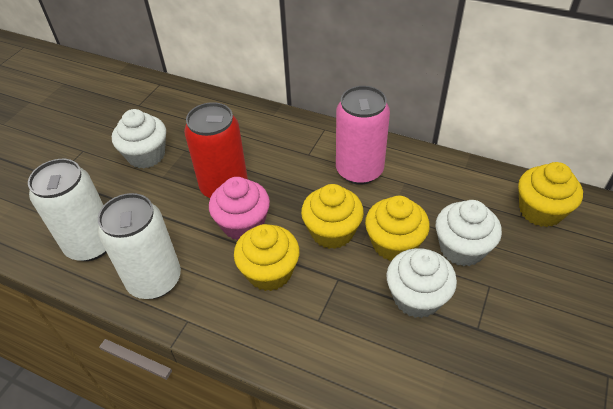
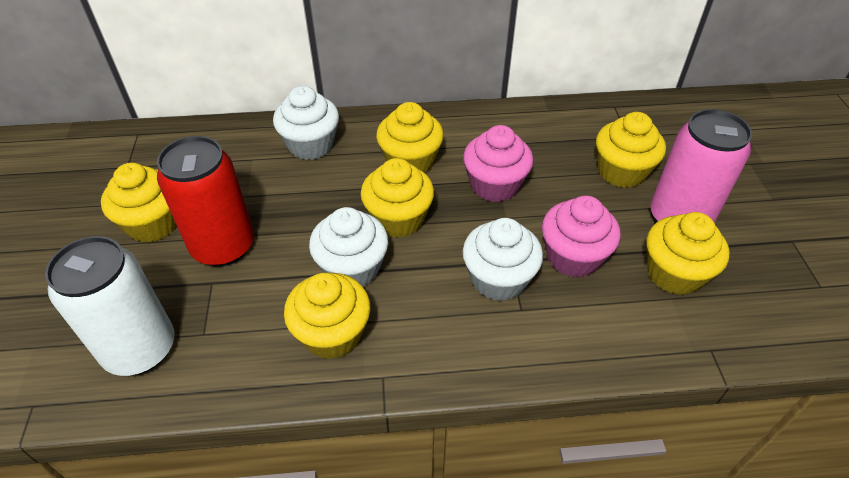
pink cupcake: [209,177,270,240] = 1 -> [463,125,533,202] [542,196,621,278] = 2
white can: [28,159,107,261] [98,193,181,299] = 2 -> [45,236,175,376] = 1
yellow cupcake: [234,224,300,291] [301,184,364,249] [365,196,430,261] [518,162,583,227] = 4 -> [101,163,177,242] [284,273,371,359] [361,158,434,238] [376,102,444,173] [596,112,666,188] [646,212,730,295] = 6

